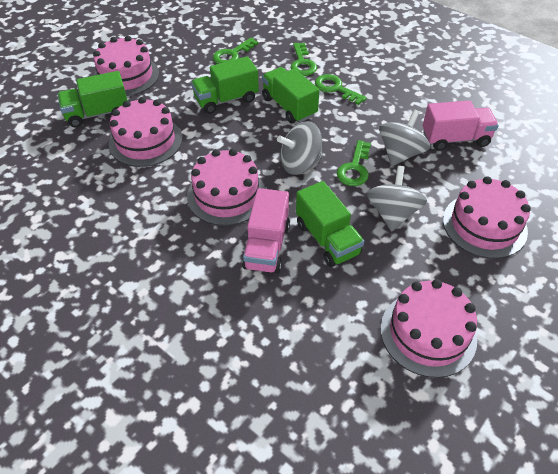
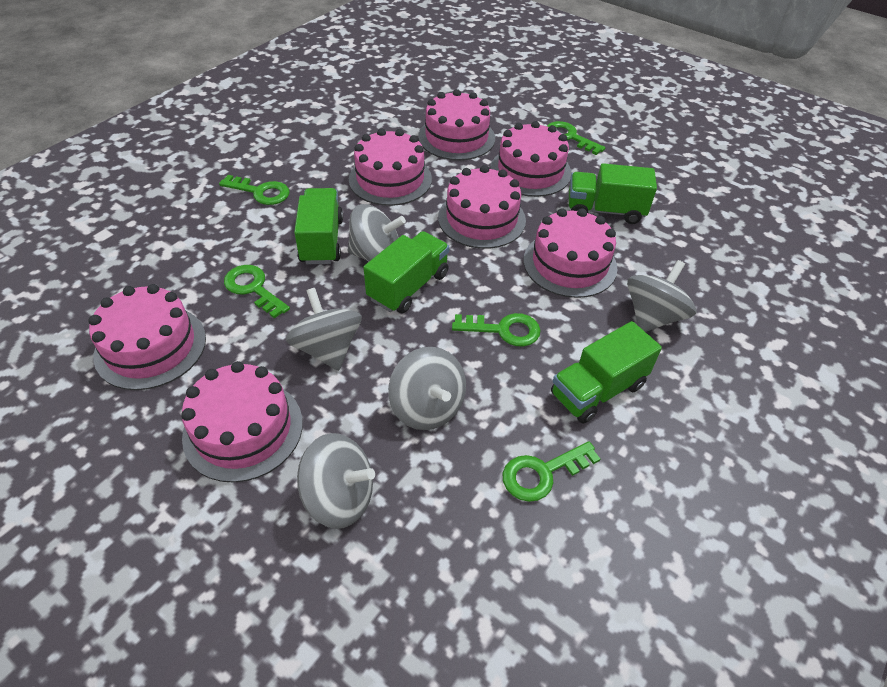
green key: [213,38,259,64] [290,43,317,76] [315,74,367,105] [337,140,371,186] = 4 -> [219,175,290,205] [224,265,290,318] [452,313,541,347] [503,441,600,502] [547,121,606,155] = 5
grey spinning top: [277,121,323,175] [367,166,427,231] [379,109,430,166] = 3 -> [286,288,362,371] [297,433,375,529] [347,204,406,262] [388,347,466,430] [627,260,696,332] = 5
pink cake: [93,36,159,96] [109,97,182,167] [187,149,266,226] [381,279,477,378] [443,176,531,259] = 5 -> [88,284,206,390] [181,361,303,483] [349,128,432,206] [418,89,495,160] [438,165,526,249] [490,121,572,197] [523,208,617,298] = 7
pink truck: [242,188,290,274] [423,100,499,151] = 2 -> none = 0

